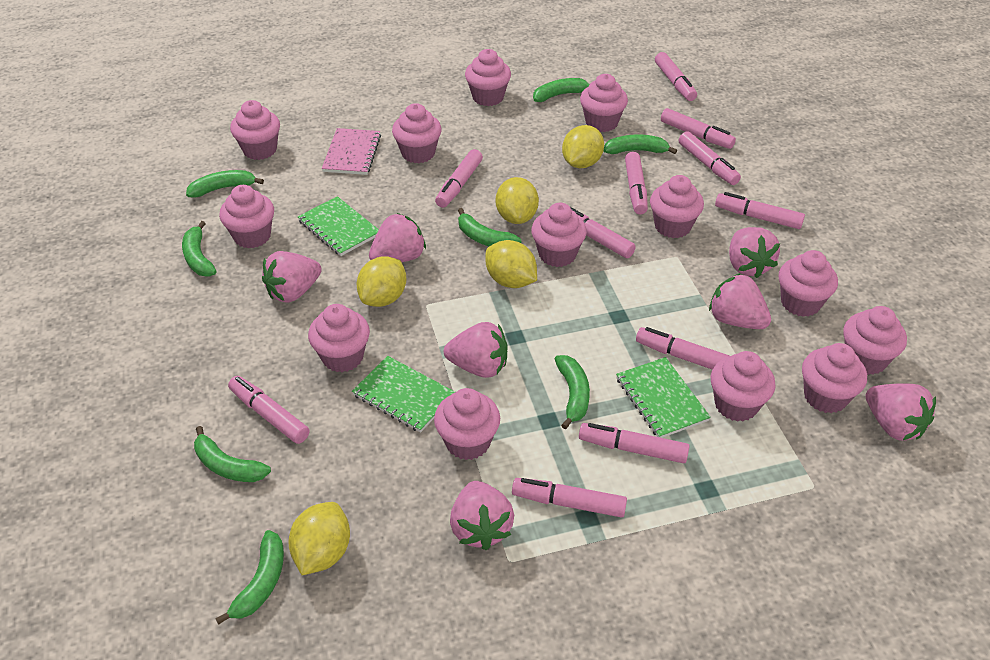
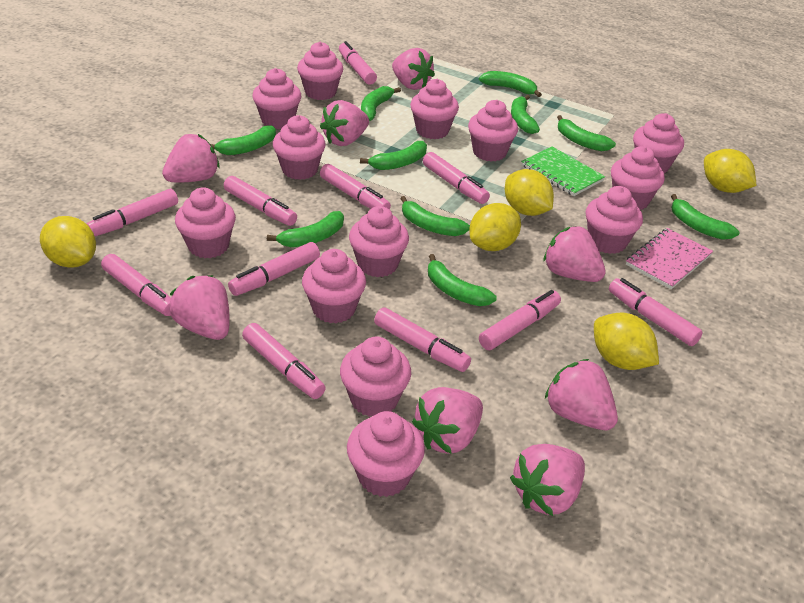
green banana: [182,221,216,276] [186,170,264,197] [194,426,271,482] [215,530,284,625] [458,208,521,246] [533,78,590,102] [555,355,590,429] [604,135,677,154] = 8 -> [211,125,276,155] [267,211,344,247] [360,141,427,170] [361,86,401,121] [400,196,470,236] [428,254,497,306] [479,71,542,97] [511,95,540,134] [557,115,616,151] [671,194,739,240] = 10
green notebook: [298,196,379,256] [352,356,455,433] [616,357,711,438] = 3 -> [521,146,605,196] = 1
pink strawberry: [262,251,322,303] [369,213,426,262] [444,322,507,378] [450,481,514,550] [709,273,771,329] [729,227,780,278] [865,383,936,441] = 7 -> [162,134,220,182] [169,275,230,340] [320,100,369,146] [392,48,435,90] [412,387,483,454] [510,444,585,516] [543,226,606,282] [545,359,618,430] = 8

